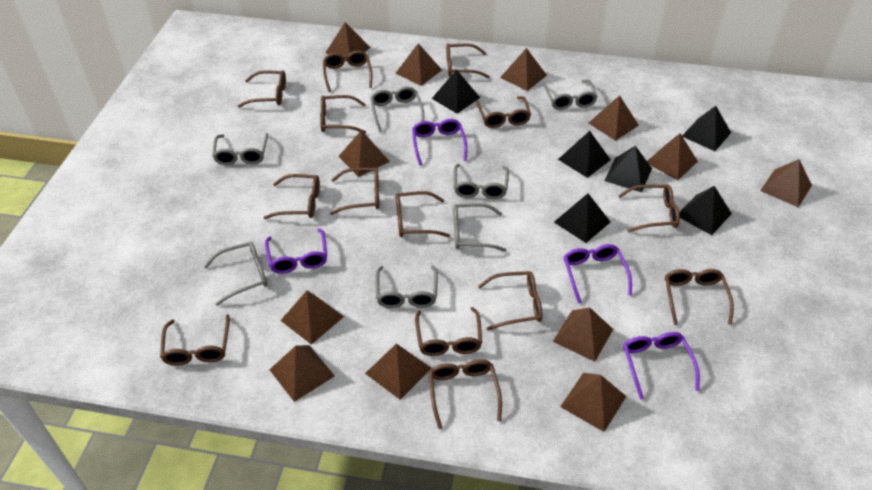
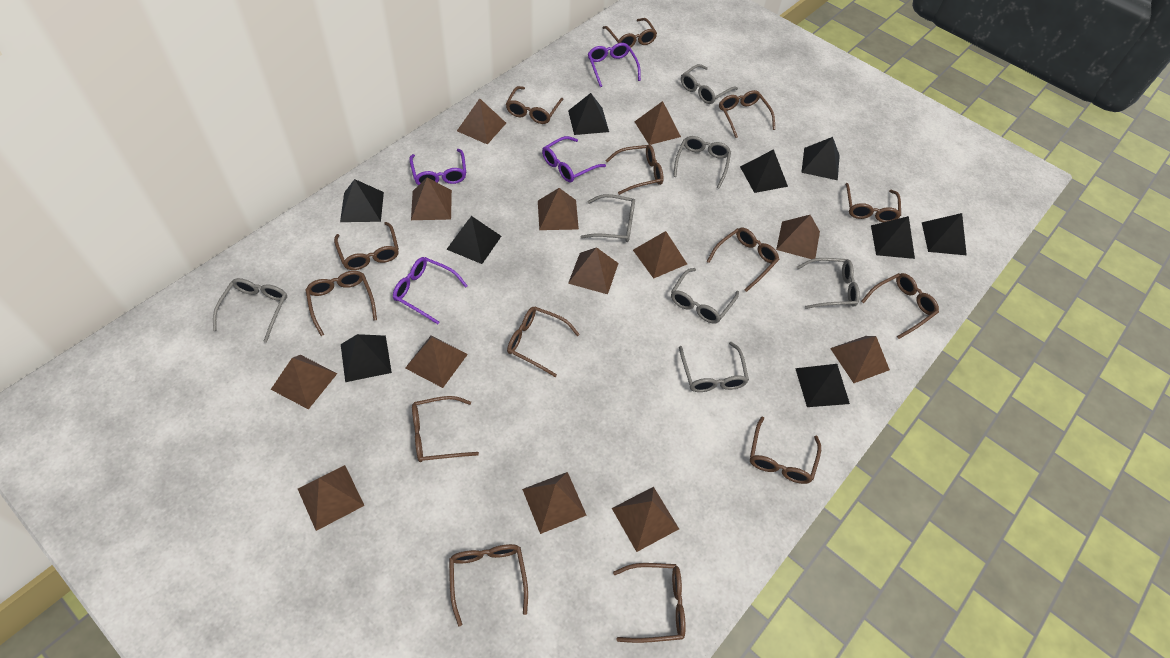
black pyramid: [432,70,480,113] [554,193,610,243] [558,131,611,178] [604,146,652,192] [679,186,732,235] [682,106,731,151] = 6 -> [340,179,384,222] [341,334,392,382] [446,216,501,264] [568,93,609,135] [740,149,788,193] [795,364,850,407] [801,137,840,180] [871,216,915,259] [922,213,967,256] = 9
brown pyramid: [269,345,335,402] [280,291,344,345] [325,22,371,62] [338,130,390,177] [365,343,432,400] [396,43,442,86] [500,48,547,91] [553,307,613,362] [560,373,626,432] [589,95,639,141] [647,133,698,180] [760,159,812,207] = 12 -> [271,355,338,409] [298,465,365,531] [405,336,468,388] [411,177,452,220] [457,98,506,145] [522,472,587,534] [538,188,579,230] [568,247,619,294] [612,487,679,552] [633,231,687,279] [634,101,681,145] [776,215,820,259] [830,336,890,383] = 13

